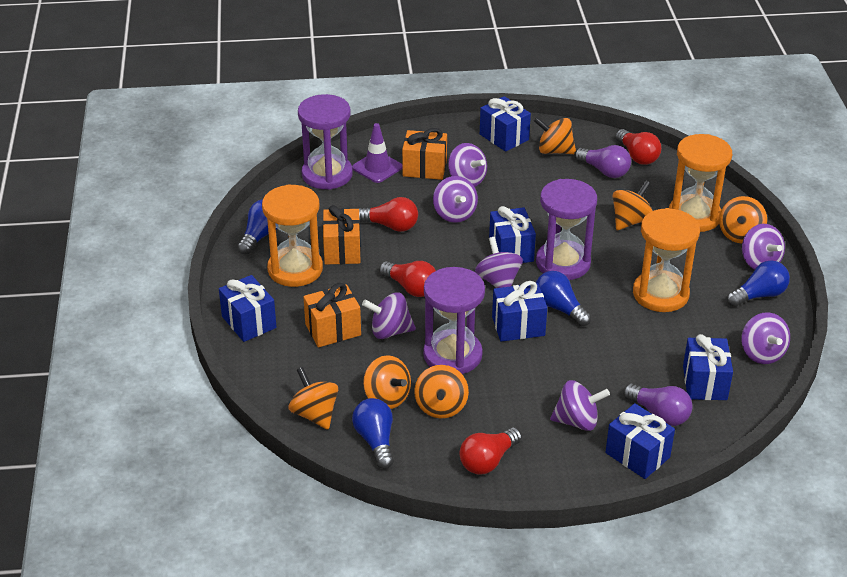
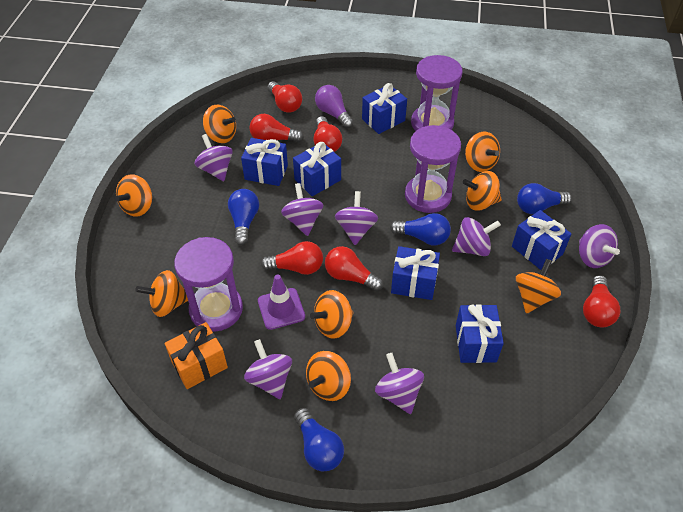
orange gift: [303,283,361,347] [323,205,361,265] [402,128,447,180] = 3 -> [164,322,228,389] = 1
orange hourglass: [262,184,323,287] [633,208,700,312] [669,134,732,232] = 3 -> none = 0
orange spinning top: [288,367,338,430] [363,355,411,409] [414,365,469,419] [534,117,576,154] [612,180,653,230] [719,196,767,244] = 6 -> [115,174,152,217] [135,270,188,317] [203,105,236,143] [306,351,351,401] [310,290,354,339] [462,171,502,211] [465,132,500,172] [516,259,561,313] = 8
purple light bulb: [574,145,631,178] [623,384,692,426] = 2 -> [315,85,354,128] = 1
red light bulb: [359,197,418,232] [379,261,436,297] [459,427,522,474] [615,129,661,165] = 4 -> [249,114,304,143] [261,241,323,275] [267,81,302,113] [314,116,342,152] [325,246,383,291] [583,275,620,327] = 6

